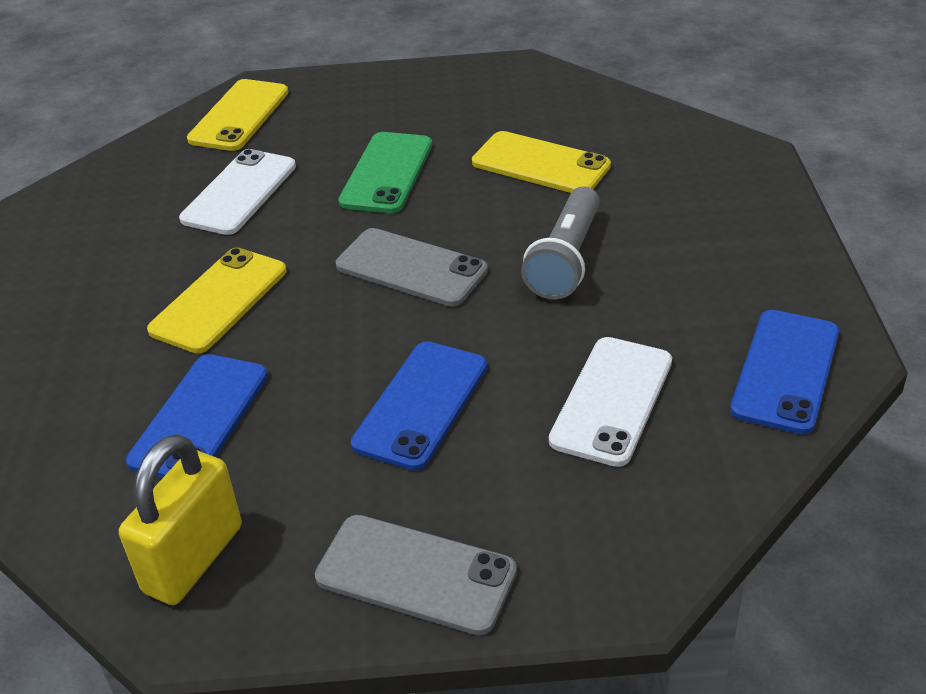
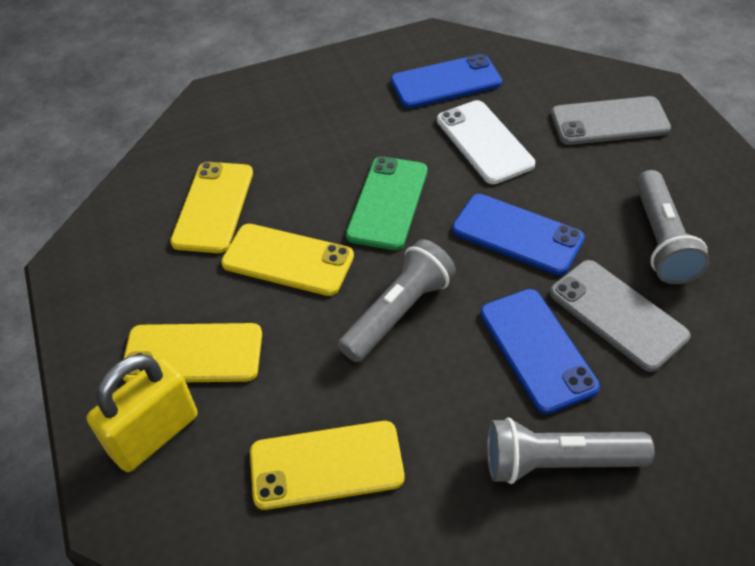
grey flashlight: [521,186,600,299] = 1 -> [338,239,456,362] [487,418,655,484] [636,170,710,284] = 3
white phone: [179,149,296,235] [549,337,672,467] = 2 -> [437,100,535,184] = 1
yellow phone: [147,248,286,353] [187,79,289,151] [472,131,611,193] = 3 -> [123,323,262,382] [170,162,253,253] [221,224,354,296] [250,421,405,510] = 4

